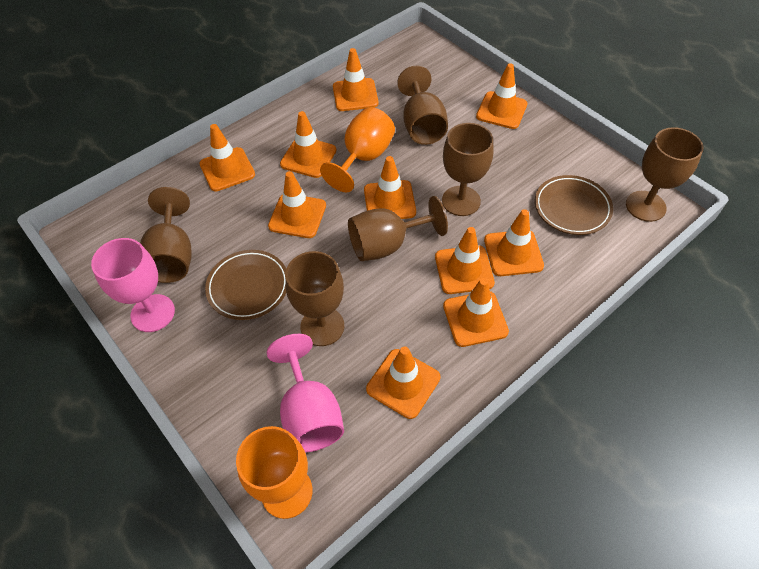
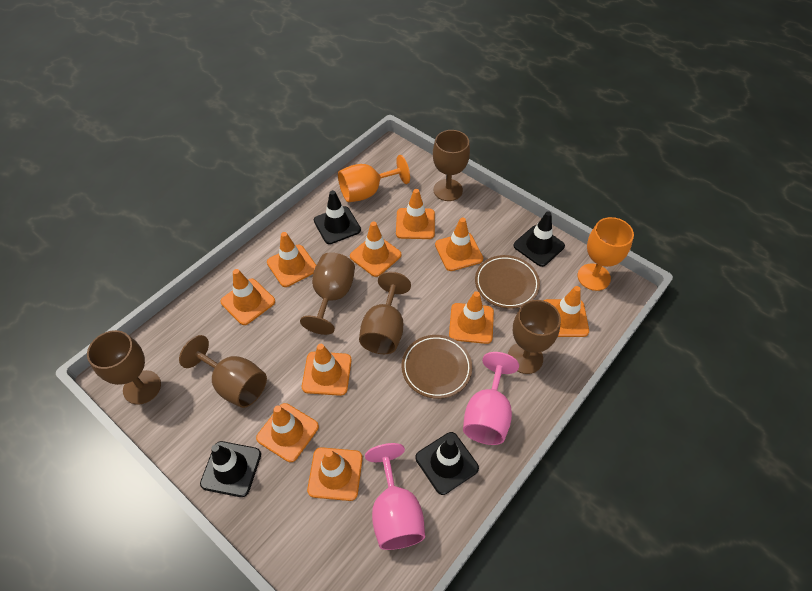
black traffic cone: none = 0 -> [200,441,261,497] [314,190,361,244] [416,432,479,495] [513,211,565,267] = 4

